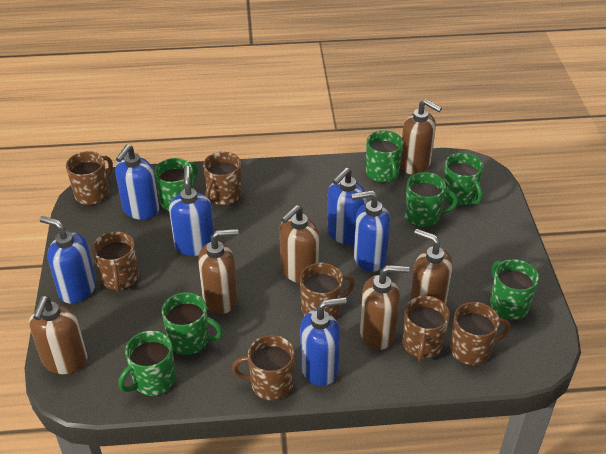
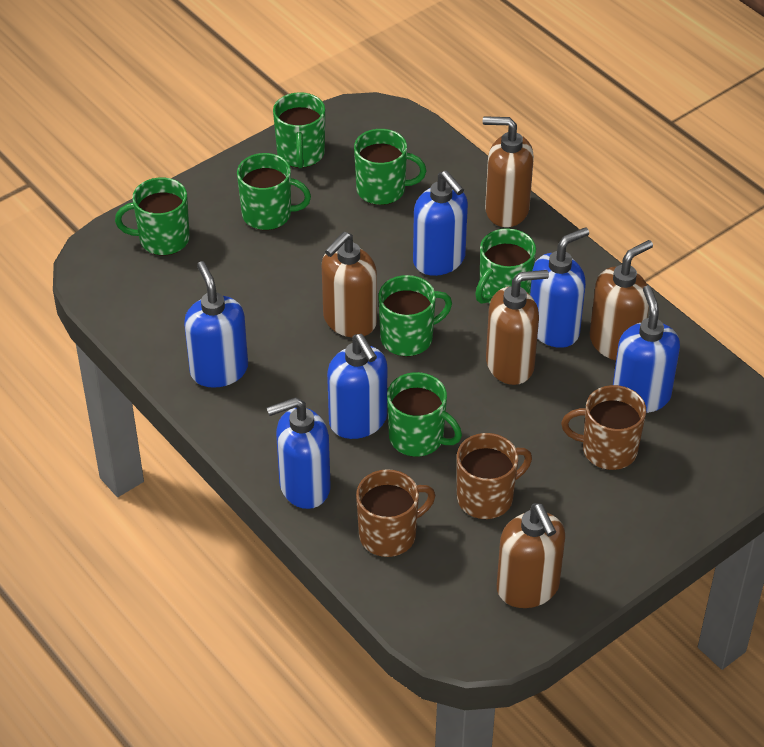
brown mug: [66,151,113,205] [92,231,139,292] [203,152,242,206] [232,335,295,400] [300,263,355,318] [403,296,450,362] [450,302,510,365] = 7 -> [356,469,435,557] [457,433,532,519] [561,385,646,470] = 3
brown soap dispenser: [29,296,87,374] [198,229,239,314] [279,205,320,283] [360,265,409,350] [400,99,442,175] [410,229,453,304] = 6 -> [322,232,377,338] [483,116,534,227] [486,270,549,385] [497,503,565,608] [590,240,653,361] = 5

